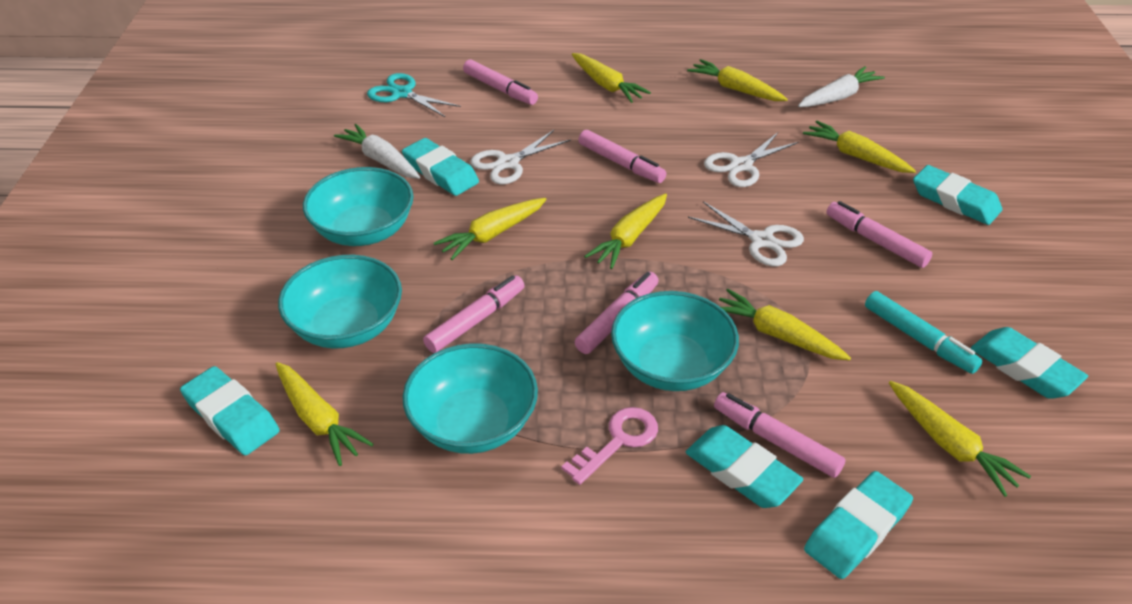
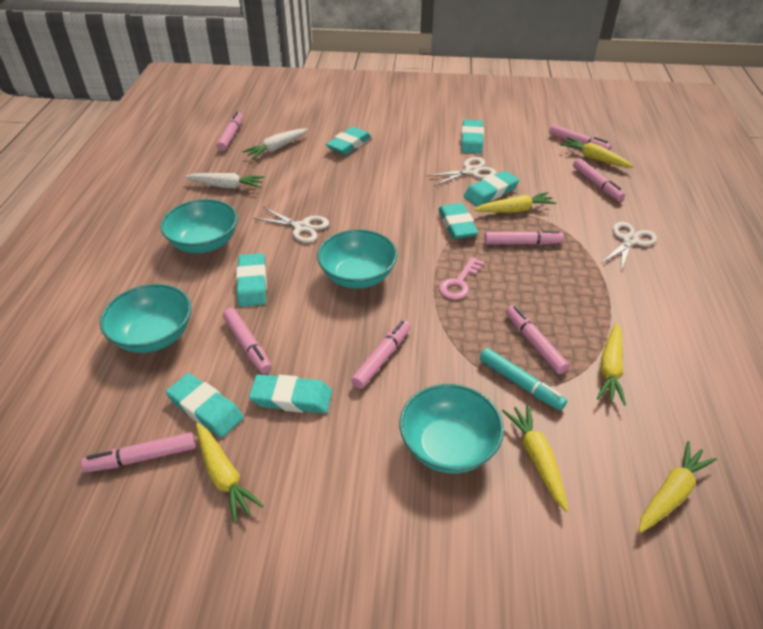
pink marker: [423,275,525,353] [463,59,538,105] [575,272,659,354] [579,130,666,183] [714,392,846,478] [826,201,932,268] = 6 -> [81,432,196,473] [216,111,243,151] [223,308,272,374] [351,320,410,389] [484,230,564,245] [506,305,570,374] [549,124,611,150] [573,158,625,201] = 8
turquoise eraser: [180,366,280,456] [402,138,479,196] [686,425,803,508] [804,471,913,579] [913,165,1002,225] [971,327,1088,399] = 6 -> [166,373,244,438] [236,253,267,307] [249,374,332,413] [326,127,371,155] [438,203,478,239] [461,120,484,154] [464,171,519,206] = 7
turquoise scissors: [367,73,461,117] = 1 -> none = 0
yellow carrot: [276,362,373,466] [434,198,546,260] [572,53,651,103] [584,193,667,269] [687,59,788,101] [719,289,851,360] [803,121,916,173] [889,381,1031,497] = 8 -> [196,423,264,523] [474,192,557,213] [502,404,568,512] [560,137,634,167] [597,323,626,406] [638,441,717,533] = 6

